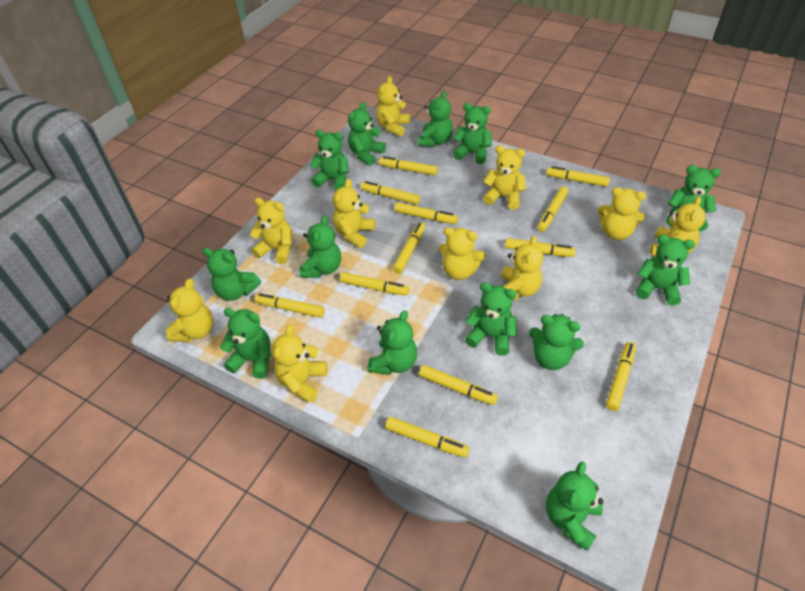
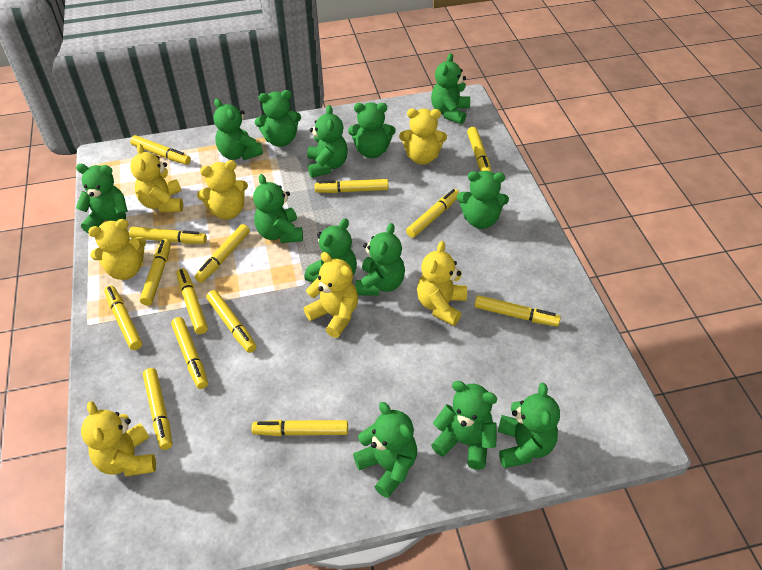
yellow marker: [254,293,325,318] [340,272,409,296] [361,181,420,205] [379,156,438,175] [385,417,469,458] [392,222,426,273] [395,202,458,224] [419,365,498,405] [505,238,576,257] [537,187,568,232] [546,166,610,187] [606,342,636,411] = 12 -> [104,285,142,350] [129,227,207,244] [130,135,191,165] [140,239,171,305] [143,368,172,450] [171,317,208,389] [176,268,208,334] [195,224,250,283] [206,290,257,353] [252,420,348,436] [315,179,388,193] [406,189,460,238] [467,127,492,172] [474,295,561,326] = 14
yellow teddy bear: [166,279,213,342] [250,198,292,264] [272,325,327,403] [333,179,375,248] [376,76,410,136] [438,227,486,280] [483,145,526,210] [501,236,543,300] [598,187,646,240] [650,196,705,256] = 10 -> [81,401,156,476] [88,219,146,280] [130,144,183,212] [197,160,248,220] [304,252,358,338] [399,108,447,165] [417,241,467,326] = 7

